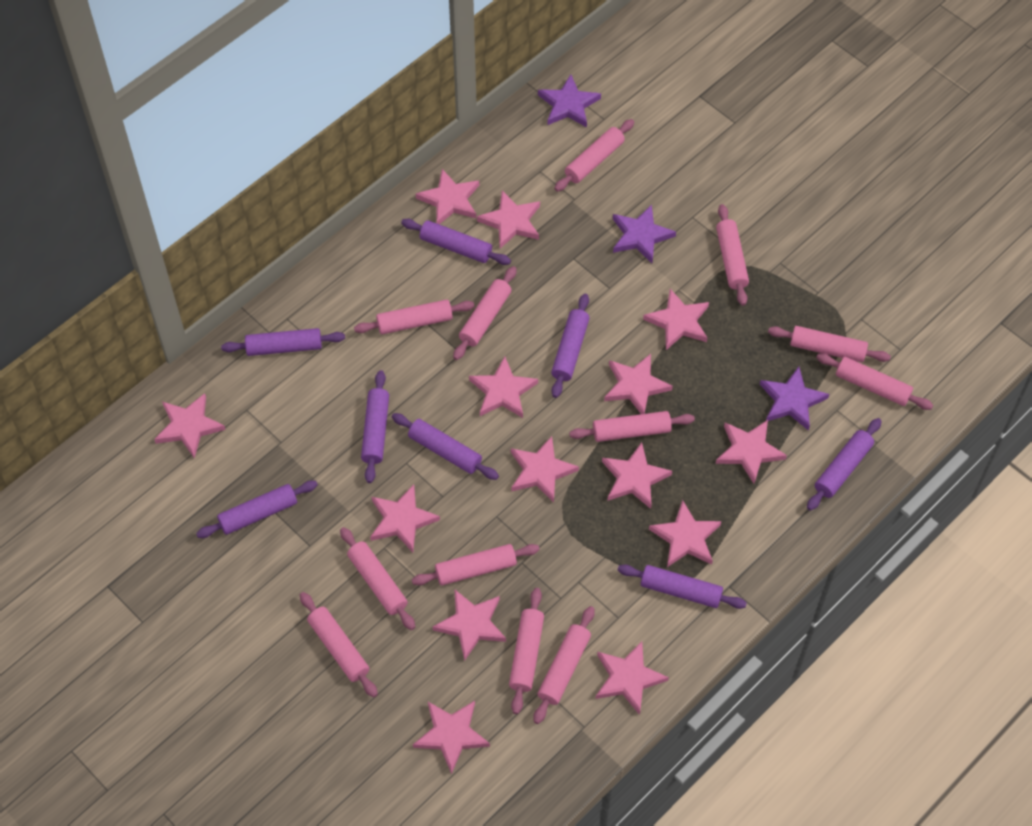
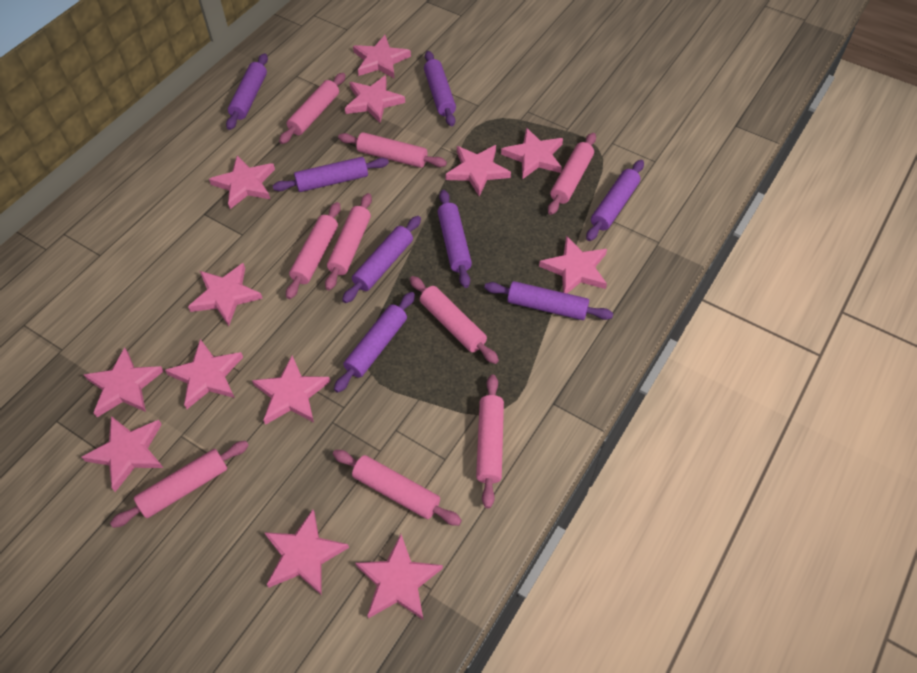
pink rolling pin: [300,592,378,697] [340,527,415,630] [354,299,475,334] [412,544,540,586] [453,266,517,360] [509,588,544,714] [534,606,595,724] [554,119,634,192] [569,411,695,442] [716,204,749,306] [768,326,891,363] [816,353,933,410] = 12 -> [110,441,249,528] [279,73,346,144] [286,202,341,299] [325,193,372,290] [333,450,462,526] [338,132,447,168] [410,276,499,364] [476,375,504,508] [548,133,596,215] = 9
pink star: [154,393,226,458] [370,485,440,552] [413,701,490,774] [416,169,479,224] [433,589,506,661] [469,356,538,418] [477,191,540,248] [511,436,579,503] [596,641,669,715] [602,442,672,509] [604,354,673,414] [643,289,709,350] [649,500,721,567] [716,420,787,484] = 14 -> [81,416,163,492] [84,348,164,417] [165,339,243,409] [188,263,263,326] [209,155,275,209] [252,356,330,425] [264,510,349,595] [345,76,405,123] [353,35,411,79] [355,534,443,620] [445,145,511,196] [501,127,563,180] [539,236,607,293] = 13
purple star: [538,74,601,128] [613,204,676,263] [760,367,829,431] = 3 -> none = 0

